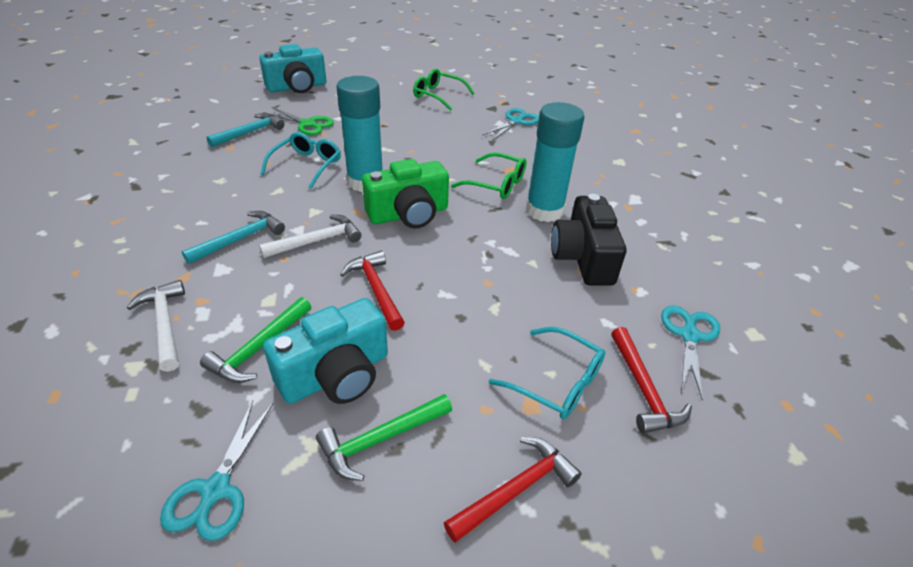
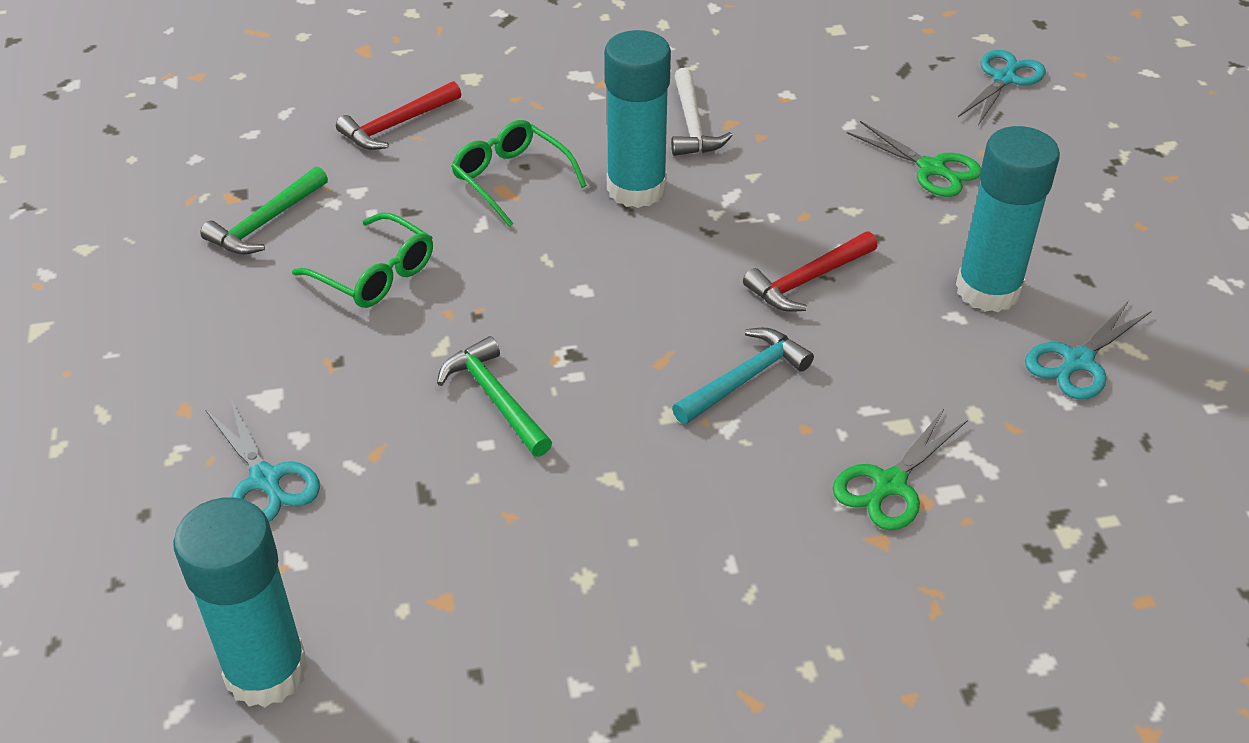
black camera: [551,194,626,286] = 1 -> none = 0
green camera: [362,159,449,228] = 1 -> none = 0
green scissors: [263,107,334,135] = 1 -> [833,409,968,530] [847,121,981,197] = 2
red hammer: [340,250,405,331] [444,437,582,542] [611,327,692,433] = 3 -> [336,81,461,150] [743,231,877,312] = 2
turquoise camera: [259,44,326,93] [263,298,388,404] = 2 -> none = 0
turquoise glasses: [261,132,341,189] [489,327,605,419] = 2 -> none = 0
turquoise glue stick: [336,76,383,192] [526,102,585,222] = 2 -> [173,497,308,707] [604,30,671,208] [956,126,1060,312] = 3
turquoise hammer: [181,211,285,264] [206,113,284,147] = 2 -> [672,328,814,424] = 1
white hammer: [127,280,185,372] [259,215,362,258] = 2 -> [671,68,733,156] = 1

